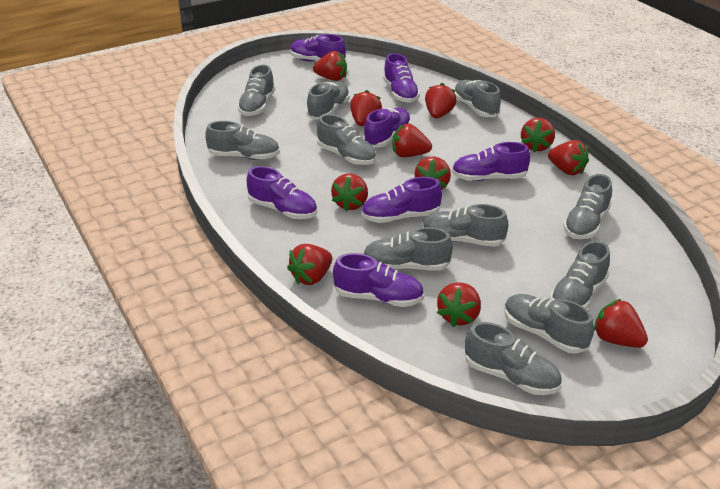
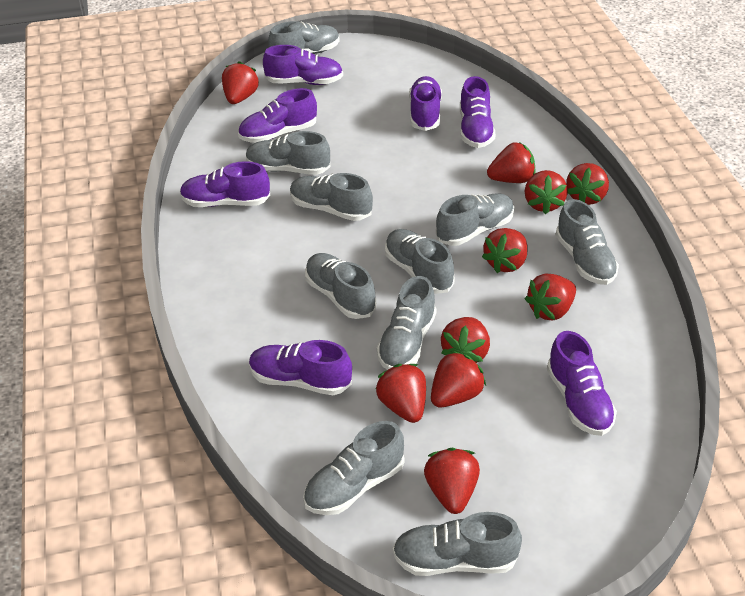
grey shoe: [205,121,280,160] [237,65,275,116] [306,82,350,120] [317,114,376,165] [363,227,453,270] [422,204,508,247] [454,80,501,117] [465,322,562,395] [504,294,594,354] [550,241,610,309] [563,174,612,239] = 11 -> [246,131,330,175] [268,21,340,54] [290,173,373,221] [303,421,404,515] [305,253,376,319] [377,276,436,370] [385,229,454,294] [393,512,522,576] [436,193,514,246] [556,199,619,285] = 10
red strawberry: [287,244,332,285] [313,51,347,81] [331,174,368,212] [350,90,382,126] [392,124,432,157] [414,156,451,189] [425,83,457,118] [437,282,481,327] [521,118,555,152] [548,140,589,175] [594,299,648,348] = 11 -> [222,61,259,104] [376,364,426,423] [424,448,480,514] [431,351,486,408] [441,317,490,363] [482,228,528,273] [487,142,535,183] [524,170,568,214] [525,274,576,320] [566,163,609,205] = 10

